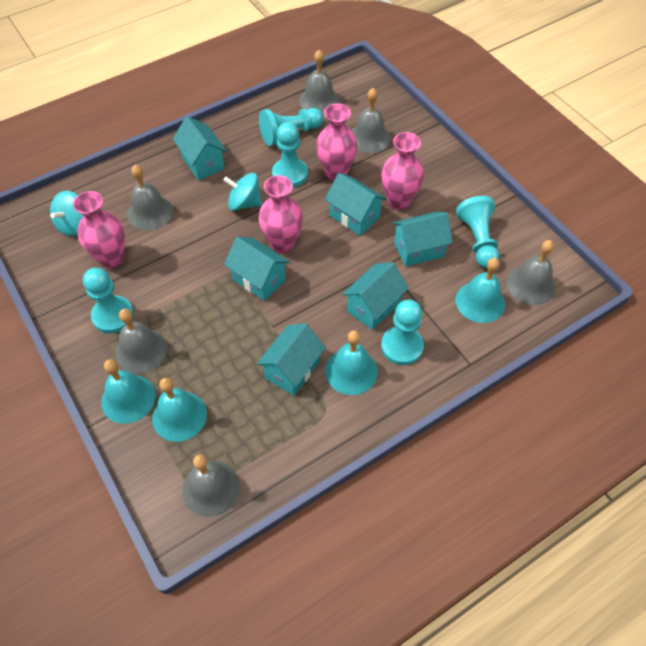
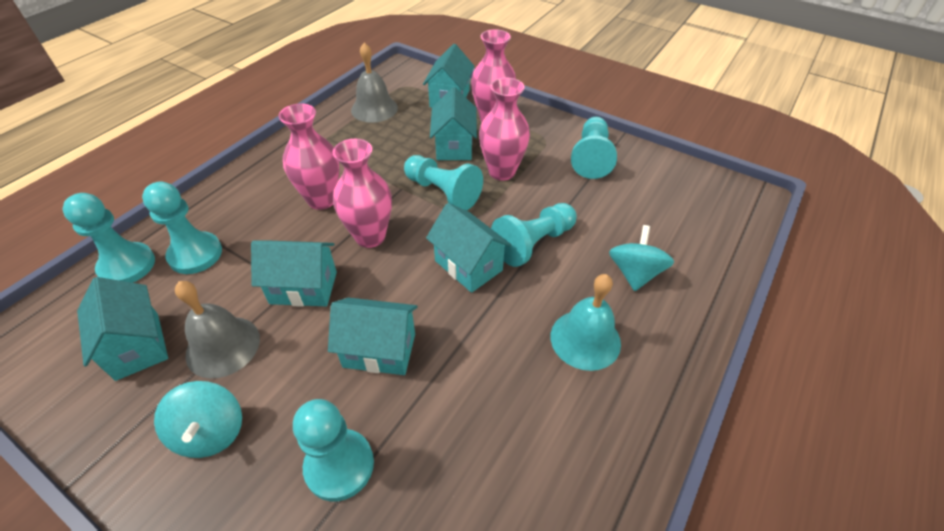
grey bell: [115,309,167,374] [127,165,173,230] [182,454,240,517] [299,50,340,114] [351,88,390,153] [506,240,555,305] = 6 -> [175,281,260,379] [351,43,398,123] = 2
turquoise bell: [101,359,156,424] [152,378,207,442] [325,330,378,395] [456,258,505,323] = 4 -> [551,274,621,371] = 1
turquoise pawn: [83,268,134,333] [259,108,323,146] [272,122,308,187] [381,300,424,365] [456,196,500,268] = 5 -> [63,193,155,283] [142,182,222,274] [293,399,374,501] [404,155,483,211] [491,203,577,267] [571,117,617,179] = 6

